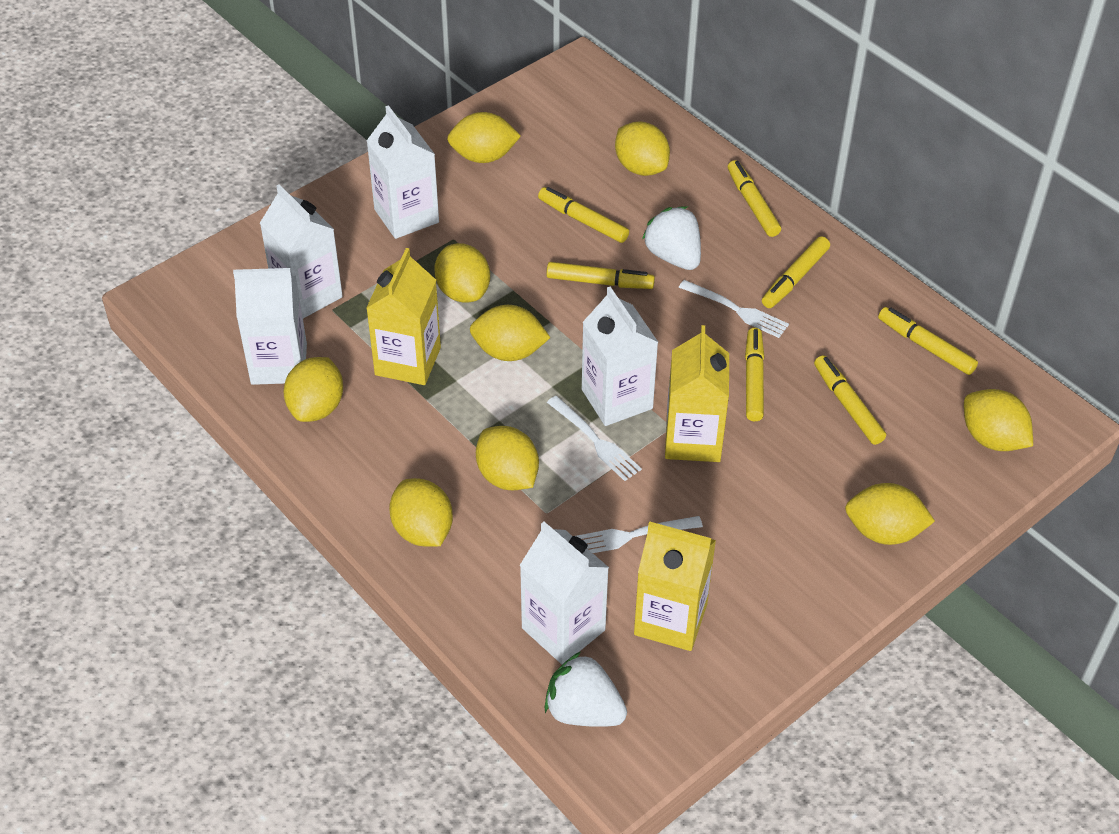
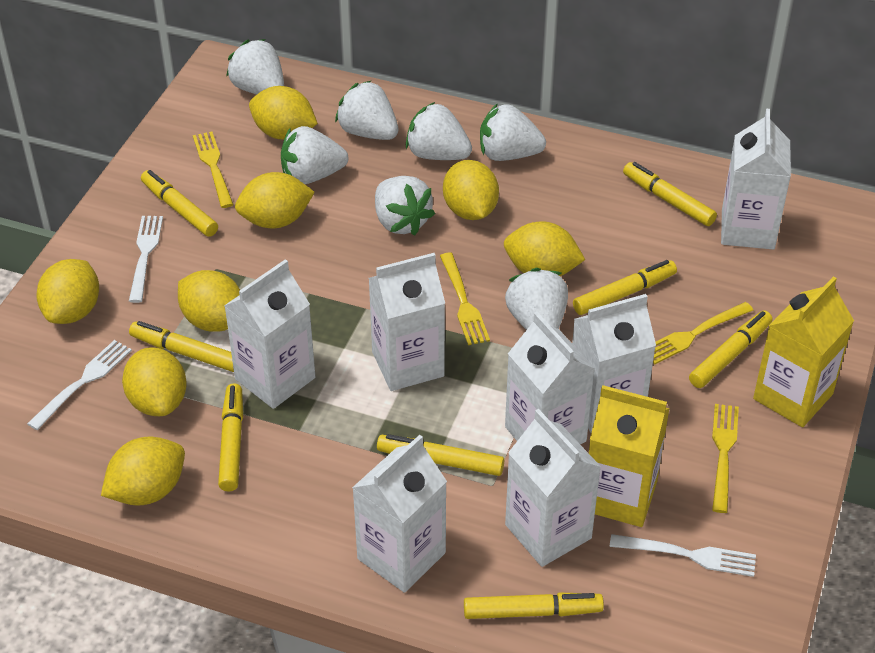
white carton: [233,268,307,385] [260,184,343,318] [367,105,439,239] [520,522,609,664] [582,287,658,426] = 5 -> [224,259,315,409] [352,435,447,593] [369,253,445,391] [505,312,595,444] [505,409,601,567] [572,294,656,433] [721,108,791,250] = 7
white strawberry: [544,652,627,727] [642,206,701,270] = 2 -> [226,39,284,94] [281,126,348,184] [335,80,398,140] [375,176,435,236] [406,102,472,160] [480,103,546,161] [505,268,568,330] = 7
yellow carton: [366,248,441,385] [634,521,716,651] [665,325,729,462] = 3 -> [589,385,669,527] [753,276,854,427] = 2
yellow fork: none = 0 -> [193,132,234,208] [440,253,490,345] [653,302,753,364] [712,404,739,513] = 4
yellow lemon: [284,357,343,422] [389,478,453,547] [434,243,490,303] [447,112,521,163] [470,305,551,361] [476,426,539,490] [615,121,670,176] [845,483,935,545] [964,389,1033,451] = 9 -> [36,259,99,324] [101,437,185,506] [122,347,187,416] [178,270,240,332] [235,172,315,228] [249,86,318,140] [443,160,499,220] [504,222,585,276] = 8
yellow marker: [538,187,629,243] [546,262,655,289] [728,160,781,237] [745,328,765,421] [762,236,830,308] [814,355,886,445] [878,307,978,375] = 7 -> [129,321,234,372] [141,170,218,237] [218,383,243,491] [377,434,504,476] [464,592,604,619] [573,260,677,315] [623,162,717,226] [689,311,772,388] = 8

